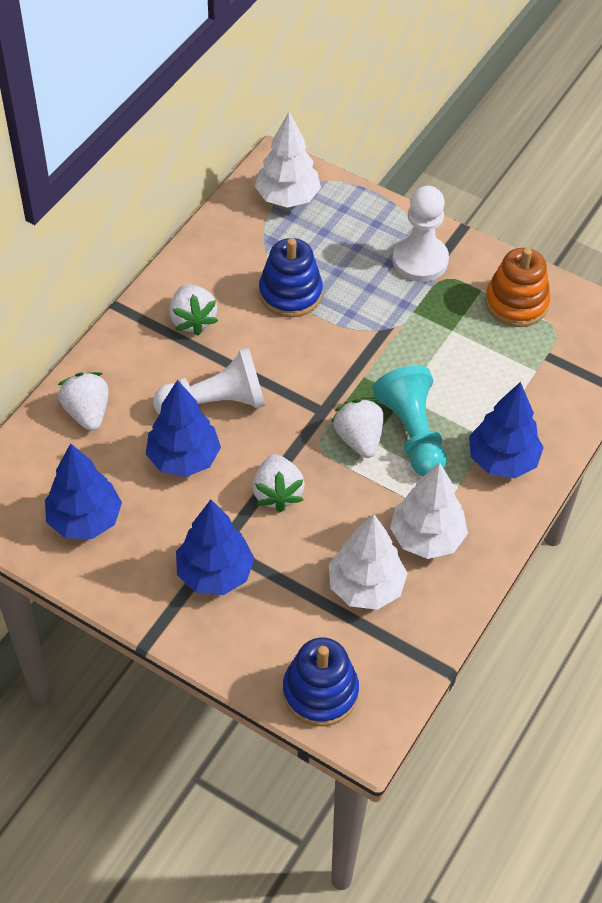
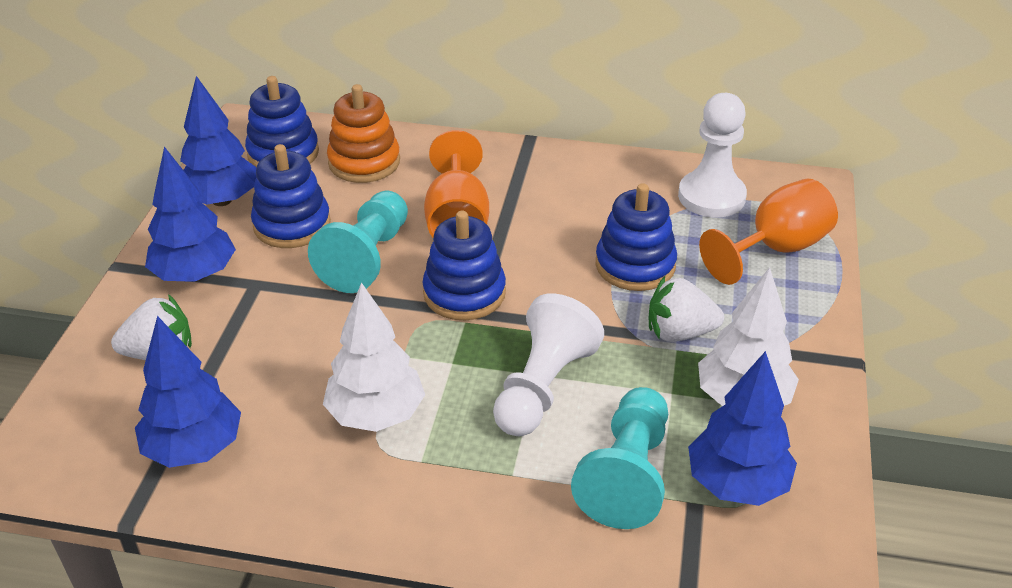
blue stacking toy: [259,238,323,317] [283,638,359,727] = 2 -> [245,76,319,167] [251,144,331,248] [422,211,506,320] [596,183,677,291] = 4
orange goblet: none = 0 -> [424,130,489,237] [699,178,838,285] = 2
turquoise pawn: [372,365,447,477] = 1 -> [308,191,408,293] [571,387,668,529] = 2
white strawberry: [58,372,109,431] [169,284,218,336] [252,454,305,512] [332,399,383,458] = 4 -> [111,294,192,360] [649,276,724,342] = 2
white tree: [255,112,321,208] [329,514,408,610] [390,462,468,559] = 3 -> [323,282,425,432] [698,267,799,406] = 2

